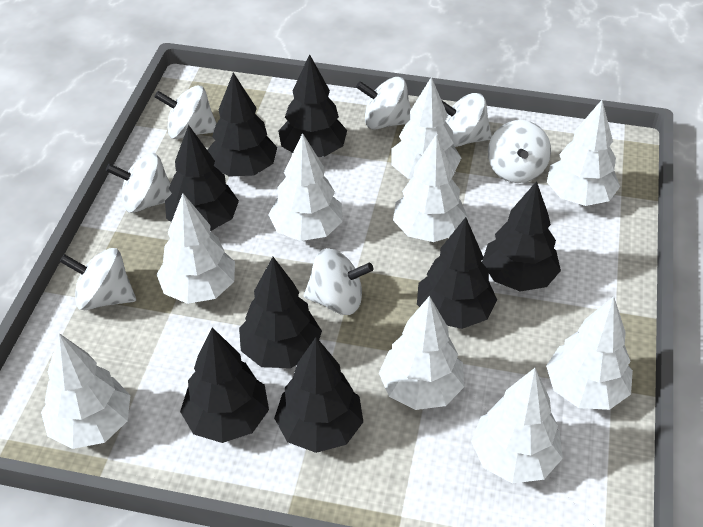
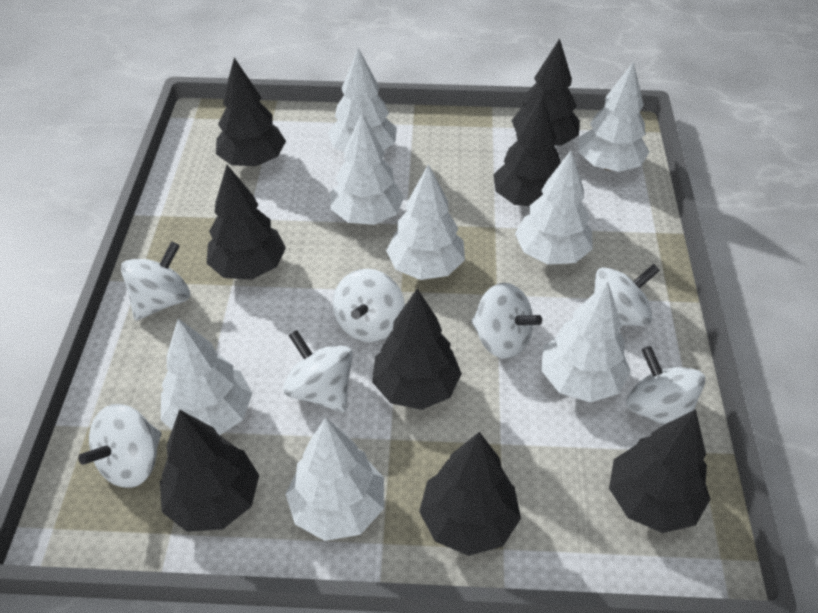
white tree: [41,333,130,449] [156,193,235,304] [269,133,343,241] [379,296,464,410] [391,77,461,179] [393,134,468,242] [471,368,563,483] [546,296,633,410] [547,100,620,206] = 9 -> [161,318,253,435] [286,417,384,541] [328,48,397,152] [330,113,404,225] [386,164,465,280] [515,151,593,265] [541,281,631,403] [579,62,649,172] = 8

